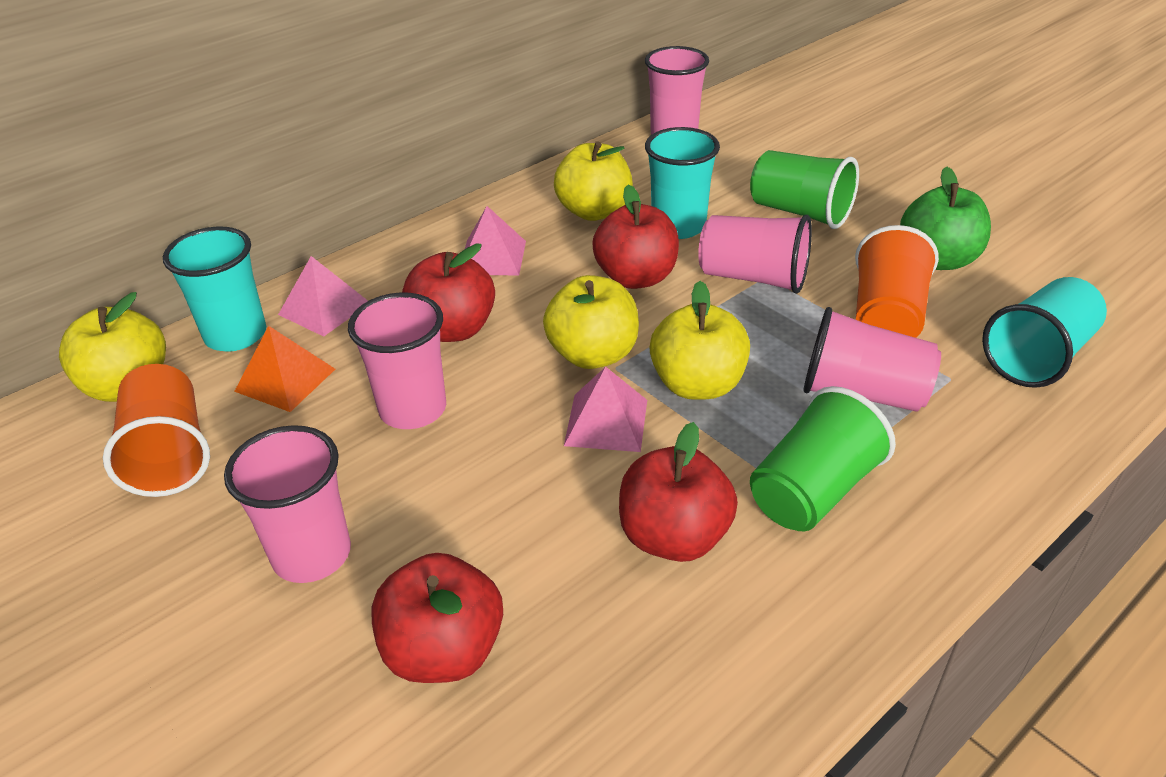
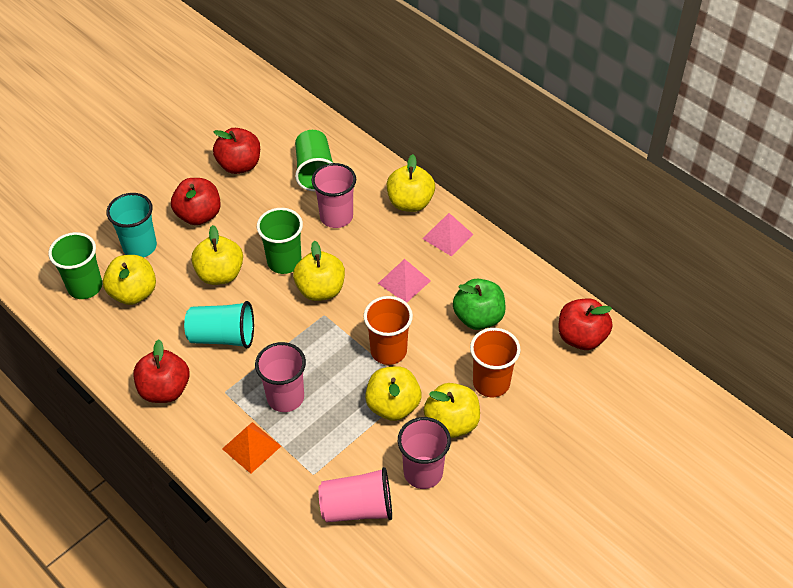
green cup: [750,150,859,229] [750,386,896,531] = 2 -> [48,232,102,299] [257,208,303,274] [295,130,333,192] = 3
pink cup: [224,425,351,583] [348,292,446,429] [645,46,709,135] [698,215,812,294] [804,307,941,412] = 5 -> [255,342,306,412] [311,163,356,228] [318,467,392,522] [398,417,451,489] = 4
pink pyramid: [278,256,368,337] [464,206,526,276] [564,367,647,452] = 3 -> [378,259,431,303] [422,213,473,256] = 2
turquoise cup: [163,226,266,352] [645,127,720,239] [982,277,1107,388] = 3 -> [106,193,157,257] [184,301,254,349] = 2
yellow apple: [59,292,166,402] [543,275,639,369] [554,141,633,221] [650,281,750,400] = 4 -> [103,255,156,305] [191,225,243,285] [293,241,345,301] [365,366,421,421] [387,154,435,212] [424,383,480,438] = 6

